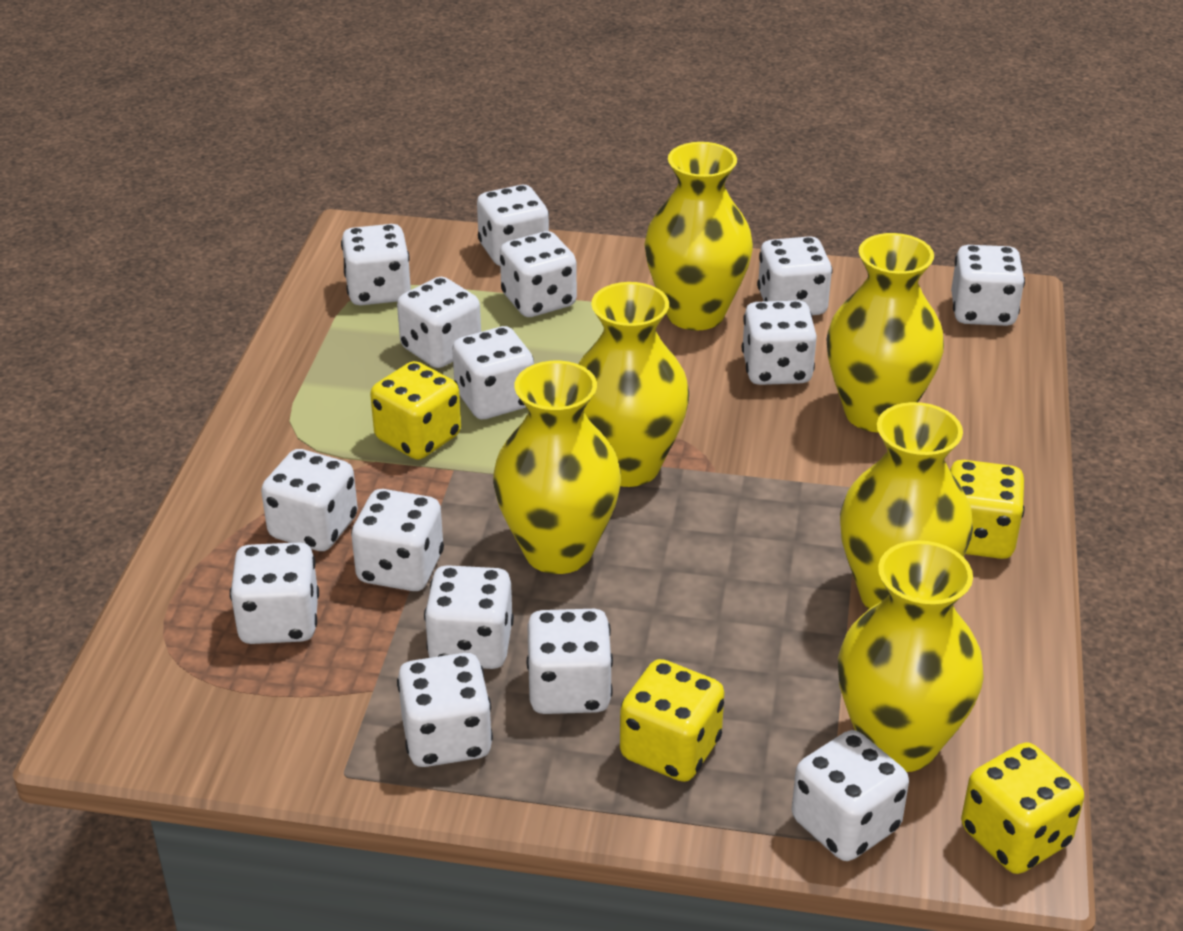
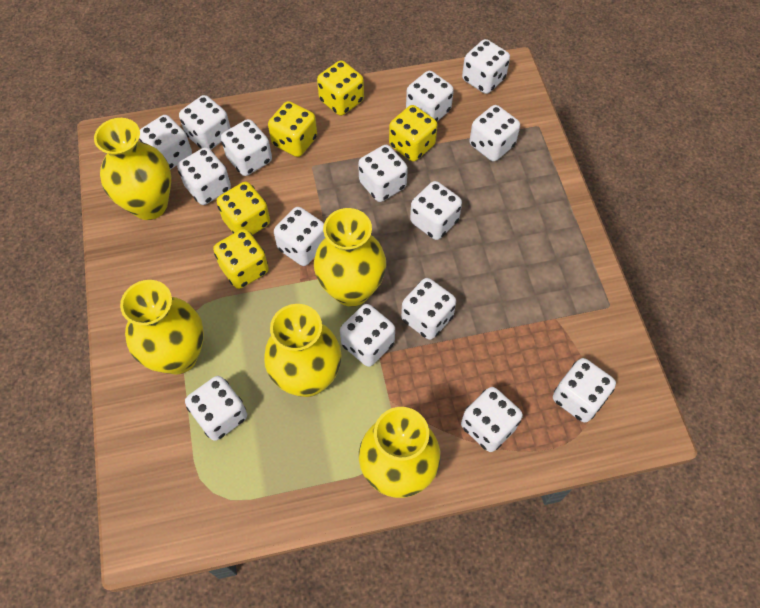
yellow dice: [370,361,461,460] [620,659,725,782] [950,460,1025,559] [961,742,1084,874] = 4 -> [213,229,269,289] [217,182,270,235] [268,101,317,157] [317,60,364,116] [389,105,438,162] = 5
yellow vase: [493,361,621,574] [578,282,689,487] [645,142,753,330] [826,233,944,432] [838,540,984,772] [840,402,973,609] = 6 -> [94,118,171,220] [120,280,204,374] [264,304,342,397] [314,208,386,307] [359,407,441,498] = 5

